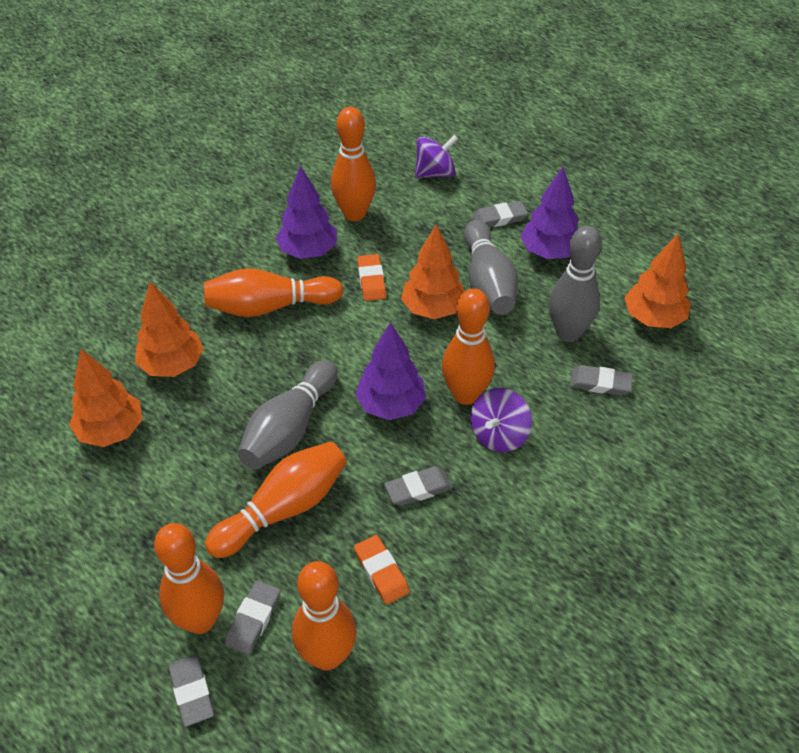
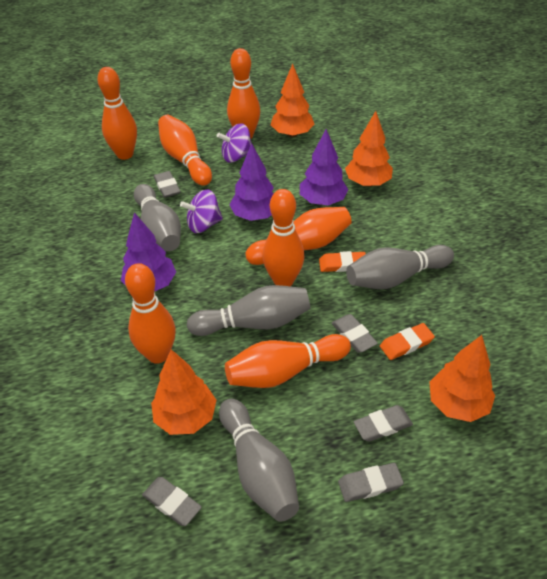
grey bowling pin: [238,360,338,470] [464,220,518,315] [549,226,602,342] = 3 -> [134,184,181,251] [187,285,311,336] [219,398,299,522] [346,245,454,289] = 4
orange bowling pin: [154,523,224,634] [204,268,343,317] [205,441,347,558] [292,561,357,671] [331,107,376,221] [442,289,495,405] = 6 -> [97,67,137,160] [125,263,176,364] [158,115,212,186] [225,334,351,388] [227,48,260,139] [246,207,352,265] [263,189,304,286] = 7

